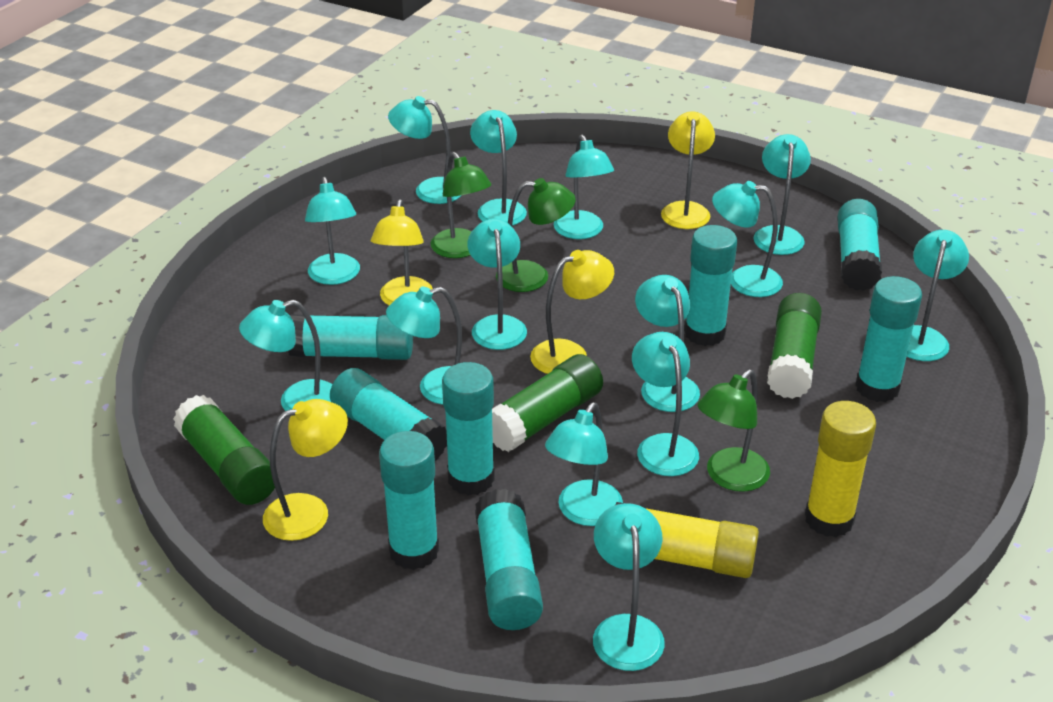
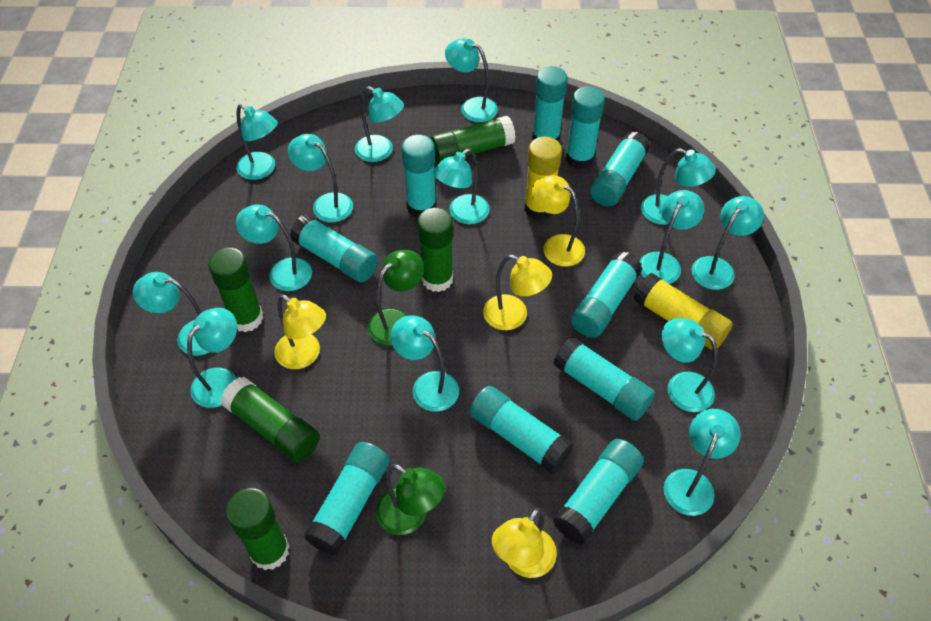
green glue stick: [173,395,275,505] [492,354,603,452] [767,293,822,399] = 3 -> [208,247,263,332] [221,377,320,462] [226,488,289,570] [417,208,453,292] [430,116,516,164] = 5
green lamp: [431,152,492,258] [496,178,576,292] [698,369,770,492] = 3 -> [367,250,424,346] [376,464,445,535] = 2
turquoise glue stick: [288,314,413,360] [330,368,447,461] [379,431,439,570] [442,362,495,496] [475,489,543,630] [684,225,737,346] [838,199,882,291] [855,276,922,402] = 8 -> [290,214,378,283] [304,442,390,555] [401,135,437,218] [470,386,574,474] [532,66,568,142] [553,337,655,421] [553,439,644,544] [566,86,605,169] [571,251,642,338] [590,131,650,207] = 10

